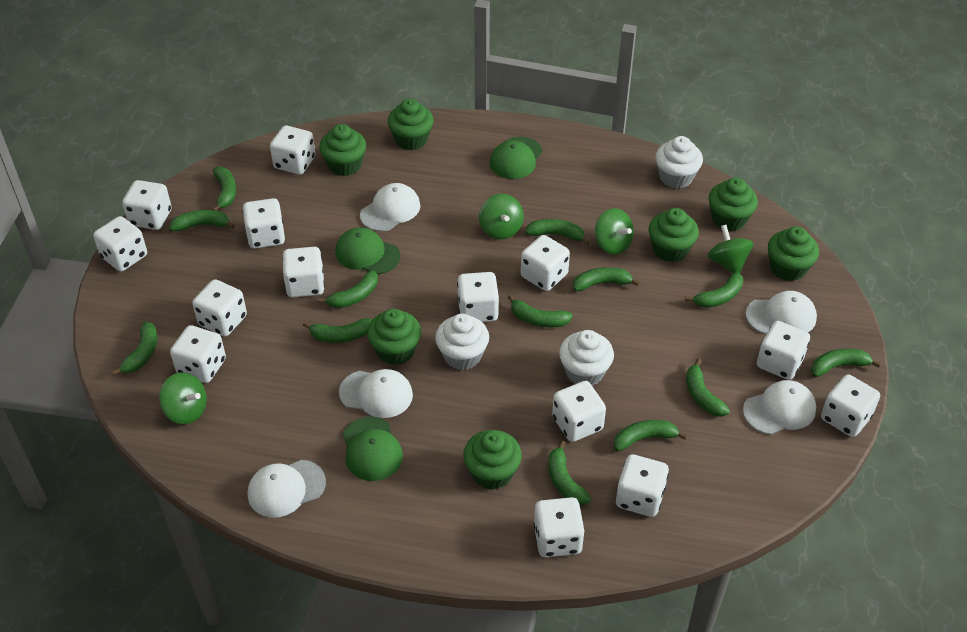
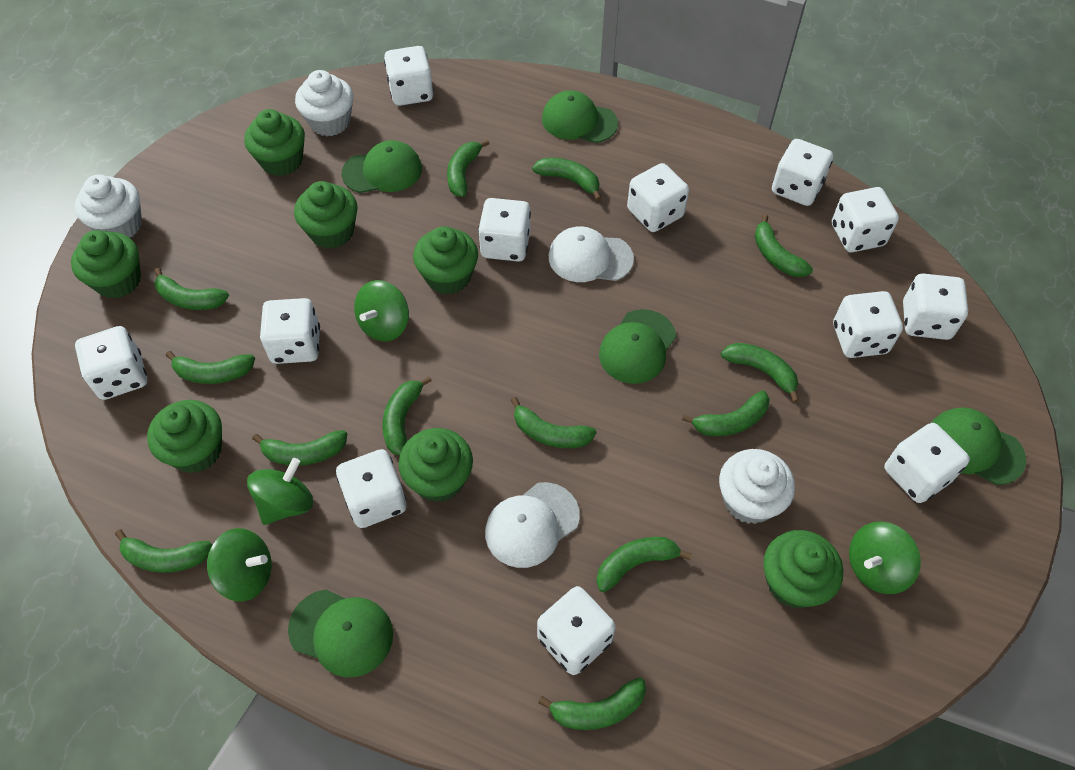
green cap: [335,227,401,274] [343,416,403,481] [489,137,542,179] = 3 -> [288,589,393,677] [342,140,422,193] [542,90,618,143] [599,309,676,384] [931,407,1026,485] = 5
white cap: [248,460,326,518] [339,369,413,418] [360,183,420,231] [743,380,816,435] [746,291,817,334] = 5 -> [485,482,580,568] [549,226,634,282] = 2
white dice: [93,216,147,271] [122,180,172,230] [170,325,226,383] [192,279,247,337] [243,198,285,249] [270,126,315,175] [282,247,325,297] [457,272,499,322] [521,235,570,291] [534,497,585,557] [552,381,606,442] [616,454,669,517] [757,321,810,380] [821,374,880,437] = 14 -> [75,326,147,400] [260,298,320,364] [336,449,407,528] [384,46,433,106] [478,198,531,262] [537,586,616,675] [627,163,689,232] [772,139,833,206] [832,187,899,252] [833,291,903,358] [884,423,970,503] [903,273,968,340] = 12

